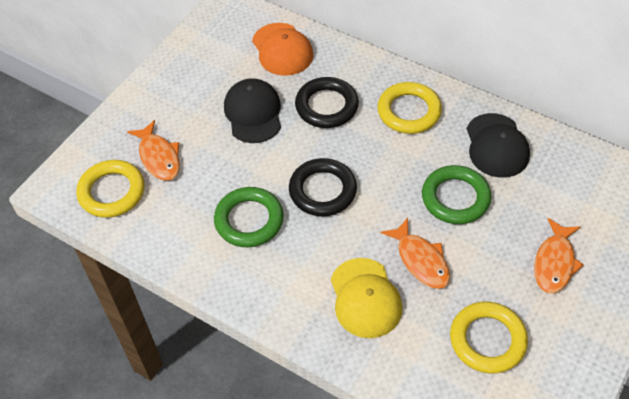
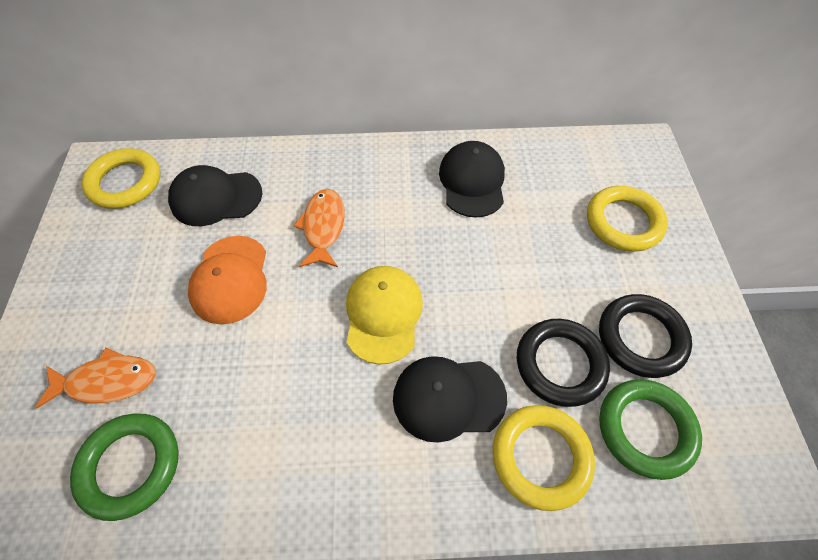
black cap: [224,78,281,143] [467,113,530,178] = 2 -> [168,165,262,226] [393,356,507,443] [439,141,505,218] = 3
orange fish: [127,120,180,181] [381,218,450,289] [534,218,584,293] = 3 -> [35,348,156,409] [293,189,345,267] = 2

